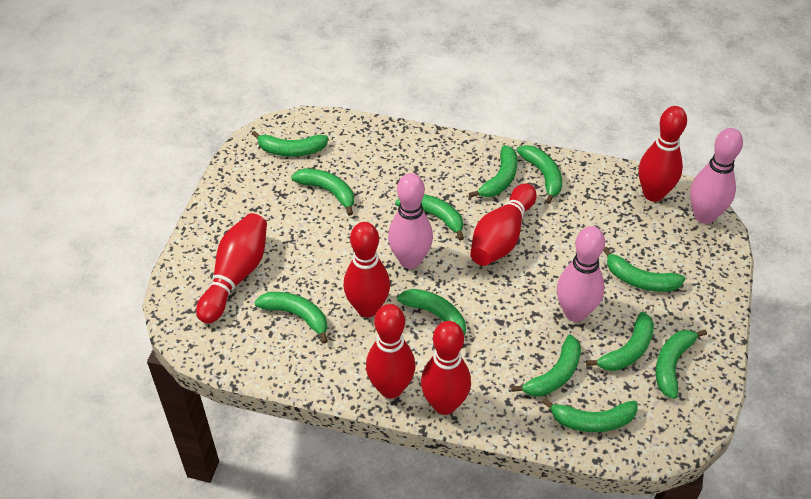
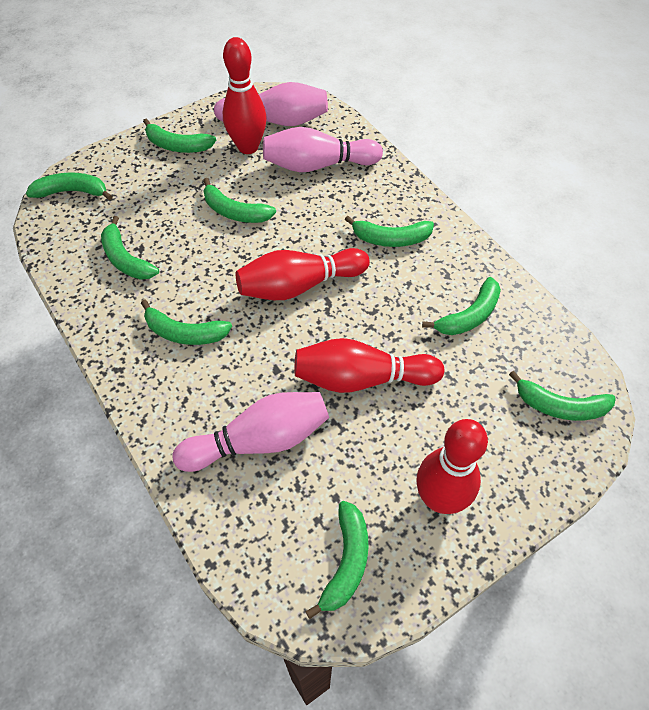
green banana: [252,131,329,157] [255,292,328,344] [291,168,354,216] [395,194,464,240] [397,289,466,348] [469,145,517,198] [511,335,581,397] [517,145,562,204] [542,398,638,432] [586,312,654,371] [603,247,685,292] [655,330,707,399] = 12 -> [26,173,113,200] [101,216,159,280] [141,299,232,345] [143,118,216,153] [203,178,276,223] [305,501,369,619] [345,216,434,247] [422,277,501,335] [509,371,616,421] = 9
red bowling pin: [196,213,267,324] [343,222,390,317] [366,304,415,399] [421,321,471,415] [470,184,537,266] [639,106,687,202] = 6 -> [223,37,267,154] [236,248,370,300] [295,338,444,393] [417,419,488,514] = 4

